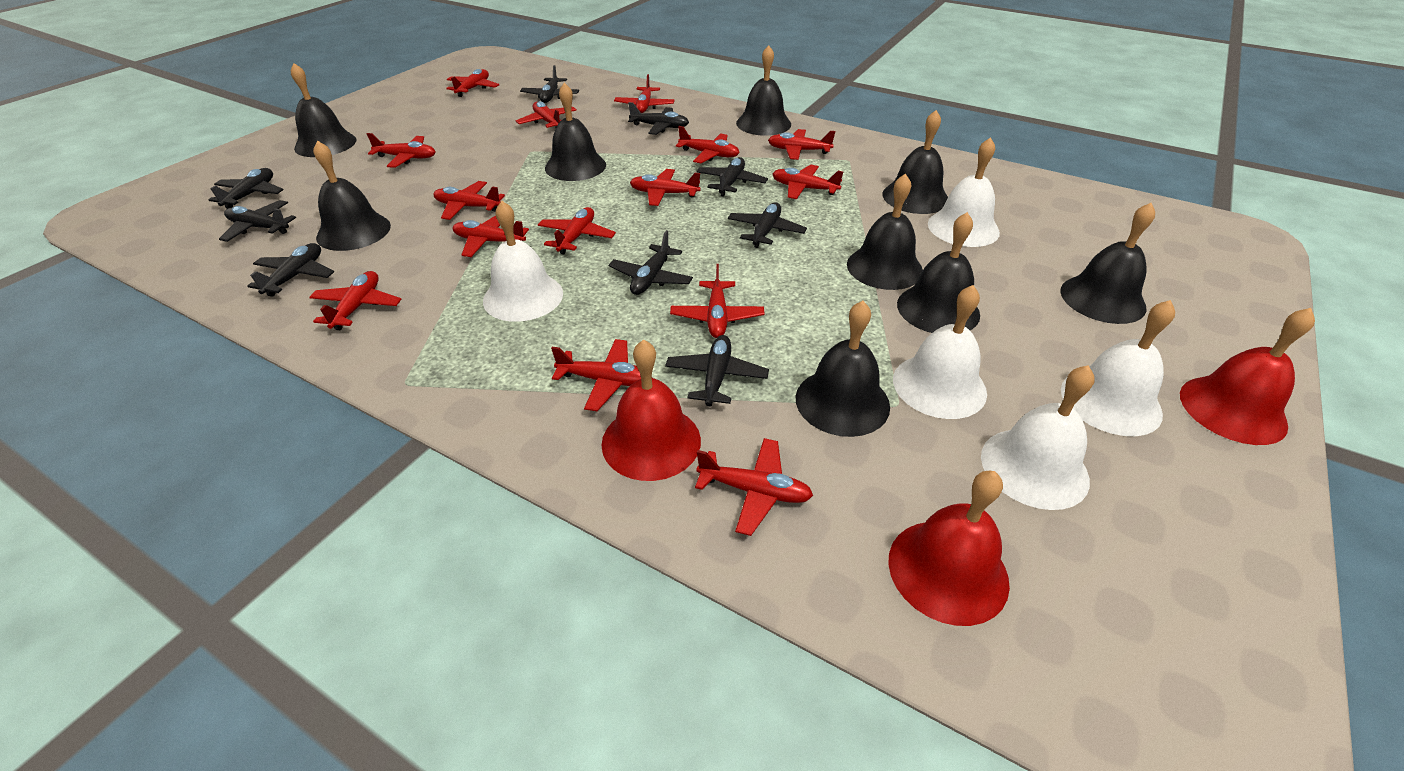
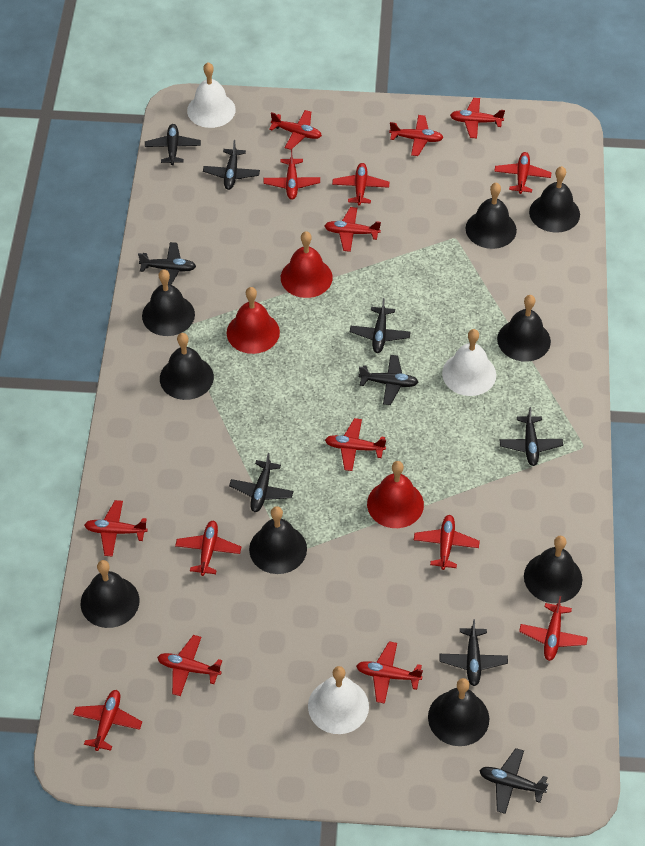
white bell: [483,201,563,322] [893,285,987,419] [928,137,1000,247] [981,365,1095,510] [1061,300,1175,436] = 5 -> [187,62,236,128] [308,666,369,734] [442,329,496,396] = 3

